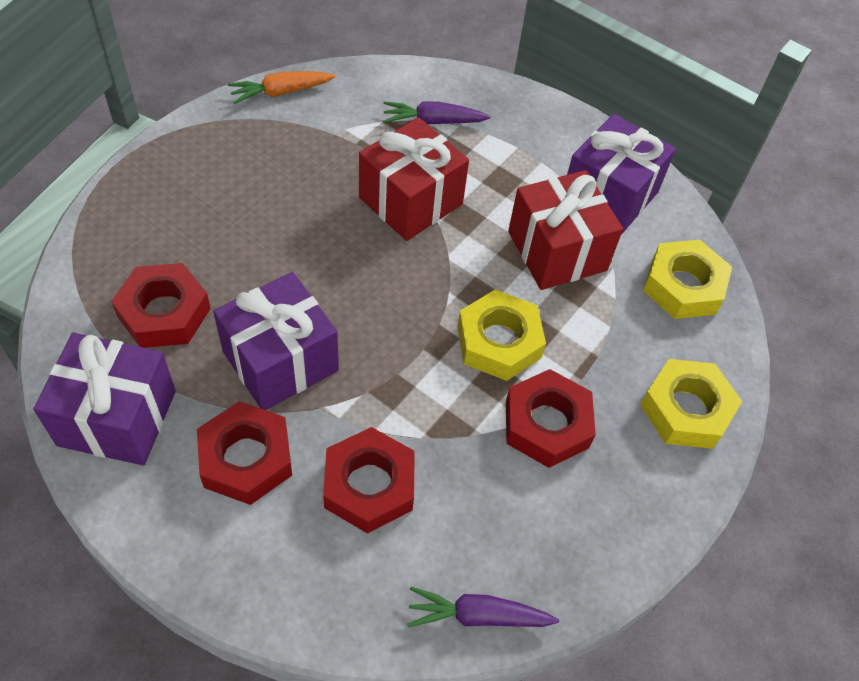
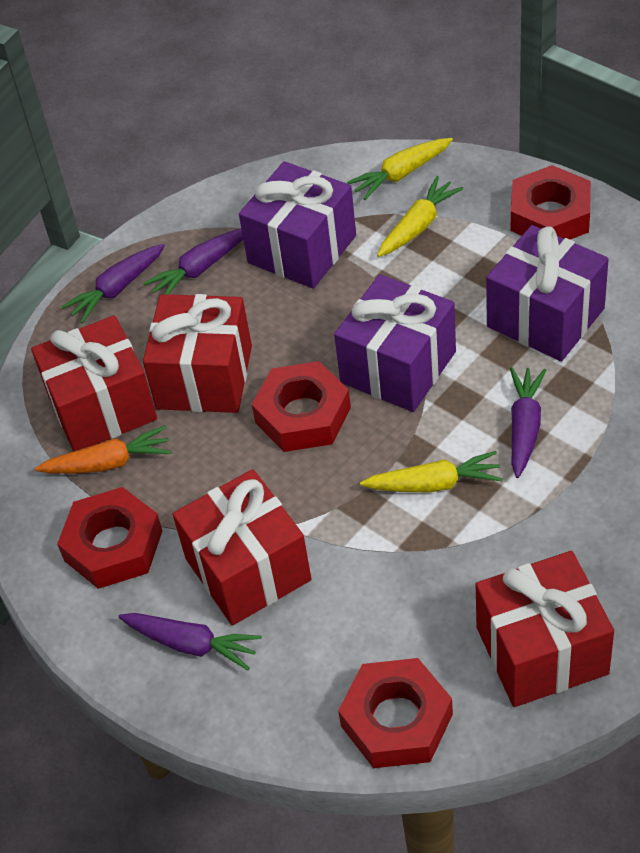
purple carrot: [383,101,491,125] [407,587,559,627] = 2 -> [61,244,165,323] [118,613,262,670] [143,229,243,294] [510,367,546,478] = 4
red gift: [359,117,469,241] [508,170,623,290] = 2 -> [31,315,157,451] [143,294,252,413] [173,469,311,625] [476,551,614,707] = 4
yellow carrot: none = 0 -> [347,138,453,200] [360,451,503,493] [377,176,463,257] = 3
yellow nut: [457,290,546,381] [640,359,742,449] [643,240,732,319] = 3 -> none = 0

